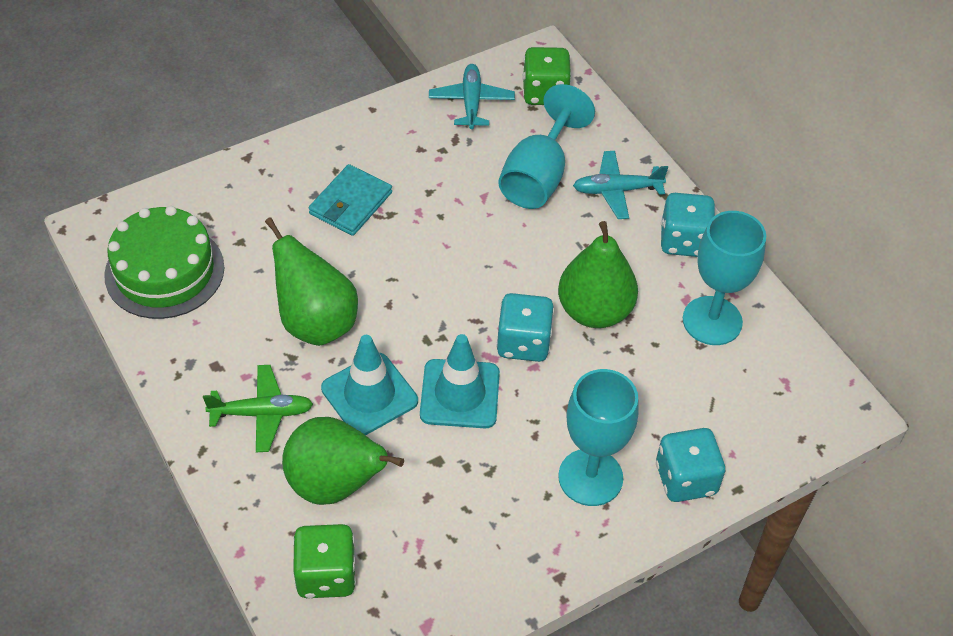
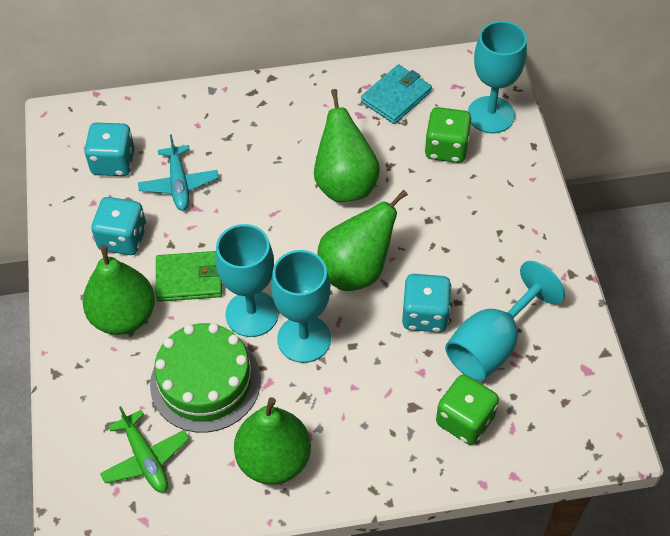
green pear: [265,217,358,346] [282,417,404,505] [558,221,638,328] = 3 -> [83,245,155,335] [234,397,311,485] [314,89,380,202] [317,190,408,291] = 4
green wallet: none = 0 -> [156,251,222,302] = 1
turquoise goblet: [498,84,595,209] [558,369,639,506] [683,211,766,345] = 3 -> [216,224,279,337] [271,250,331,363] [445,261,565,381] [468,21,527,133] = 4
turquoise plane: [429,64,515,129] [573,151,668,219] = 2 -> [138,134,219,211] = 1
turquoise traffic cone: [321,335,418,435] [420,334,500,428] = 2 -> none = 0

